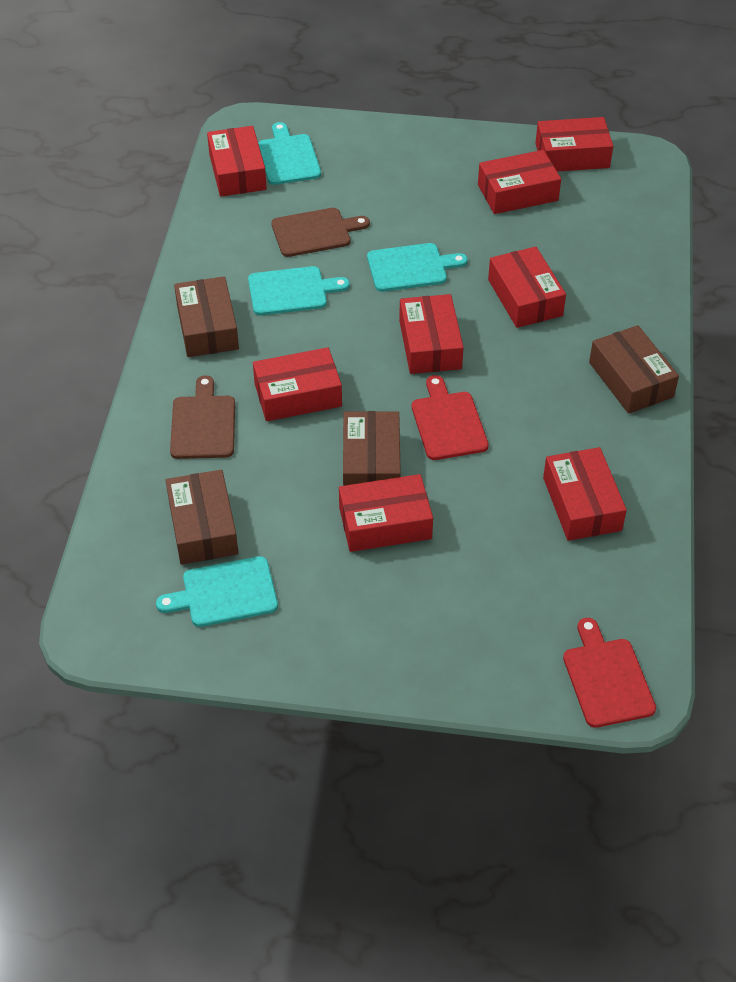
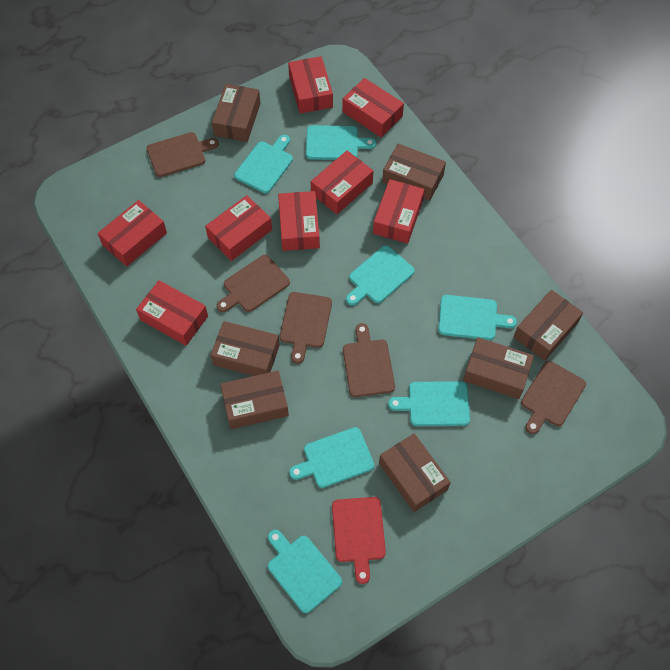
brown box: [165,470,238,565] [174,276,239,357] [343,411,401,486] [589,325,679,414] = 4 -> [210,321,280,376] [212,84,261,142] [220,371,289,429] [379,433,451,512] [382,143,446,201] [463,337,534,399] [514,290,583,361] = 7
brown cutting board: [170,375,235,459] [271,208,370,257] = 2 -> [147,132,219,177] [217,255,290,312] [280,292,332,364] [343,323,395,397] [521,361,586,434] = 5
red cutting board: [412,375,489,460] [563,618,656,728] = 2 -> [332,497,386,584] = 1
turquoise cutting board: [156,556,278,627] [248,266,350,315] [258,122,321,185] [367,243,468,292] = 4 -> [234,135,293,193] [268,530,342,613] [289,427,374,488] [306,125,376,160] [346,245,415,306] [388,381,470,426] [438,295,517,340] = 7

